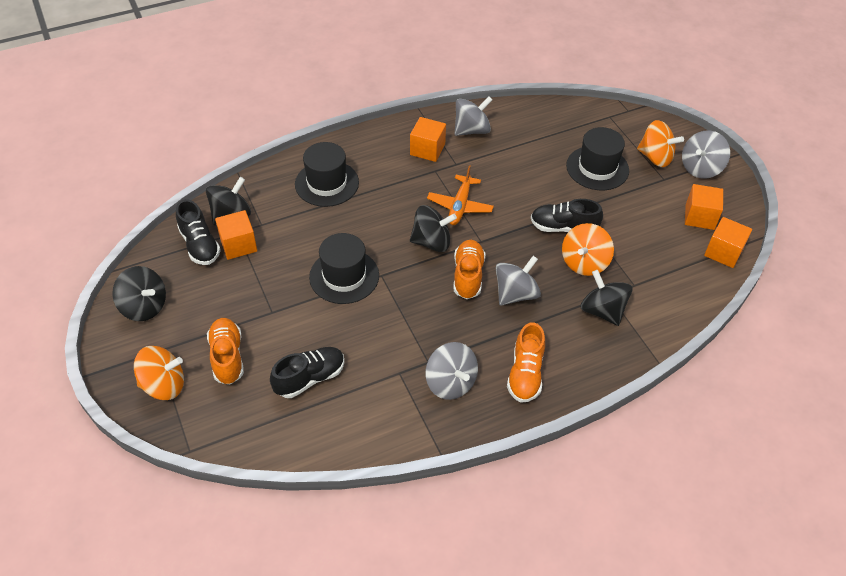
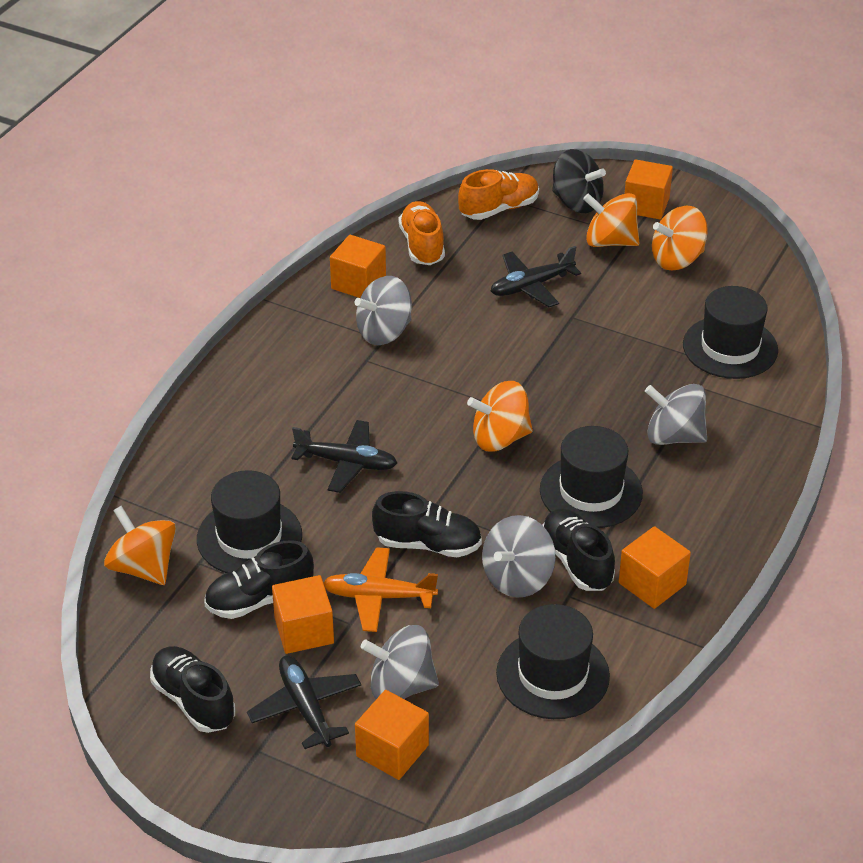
black hat: [295,142,359,207] [309,233,379,304] [566,127,629,190] = 3 -> [197,470,302,573] [496,604,610,719] [540,426,643,528] [683,286,778,379] = 4
black plane: none = 0 -> [247,655,361,749] [291,420,397,493] [491,246,581,307] = 3
black shoe: [176,199,221,265] [270,347,345,398] [531,199,603,232] = 3 -> [150,646,236,733] [204,540,314,619] [372,491,482,557] [543,508,615,591] = 4
black spinning top: [112,266,166,321] [206,177,251,225] [410,205,457,252] [581,270,633,326] = 4 -> [552,149,606,213] = 1
orange cube: [215,210,257,260] [410,117,446,162] [685,184,723,230] [704,217,752,268] = 4 -> [272,575,334,654] [330,235,386,298] [355,690,429,780] [619,526,691,609] [625,159,673,219] = 5
orange shoe: [207,318,244,384] [454,240,486,299] [507,322,545,403] = 3 -> [399,201,445,265] [458,169,539,220] = 2
orange spinning top: [134,346,184,400] [562,223,614,276] [637,120,684,167] = 3 -> [104,506,176,585] [467,381,533,451] [583,193,639,247] [652,206,708,270] = 4

